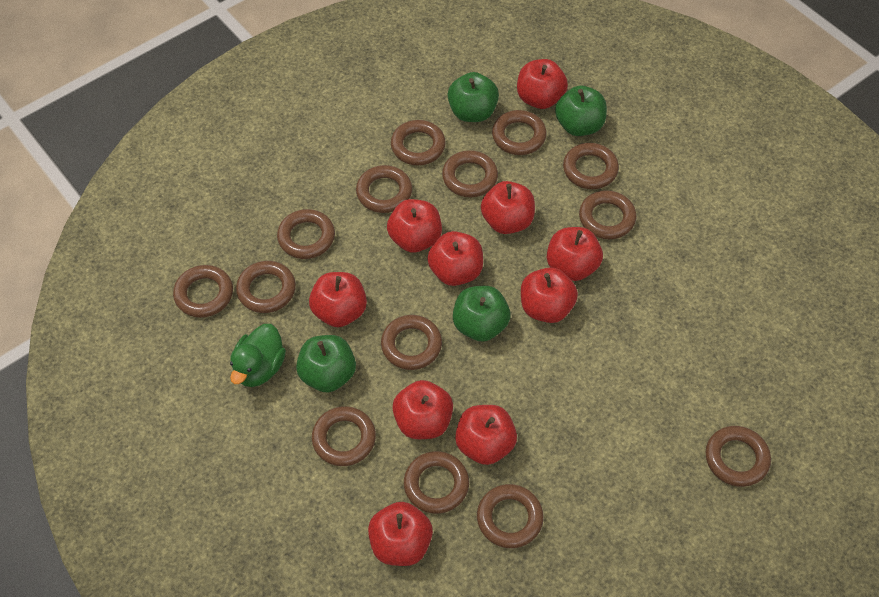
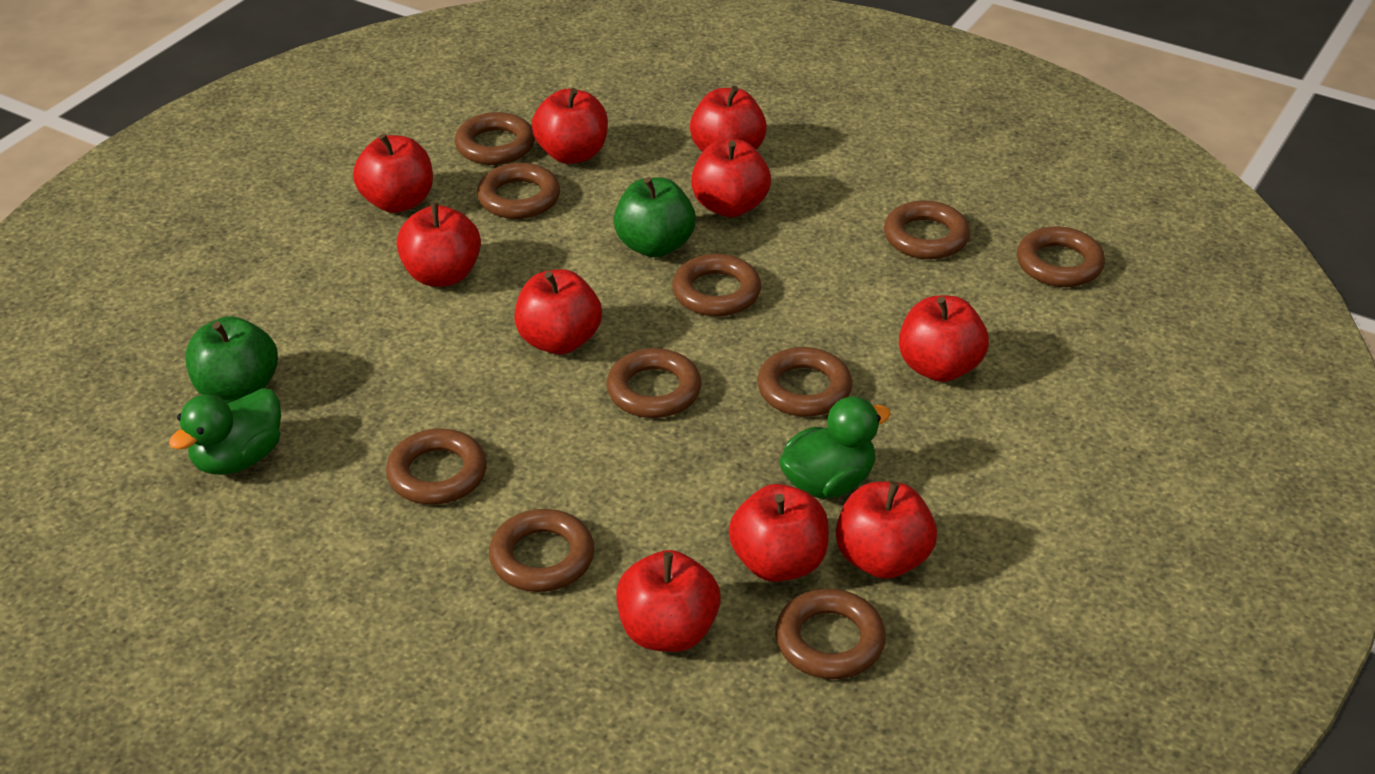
brown ring: [173,265,233,318] [236,261,296,313] [277,209,335,259] [312,406,376,466] [356,165,412,213] [381,315,442,370] [391,120,446,165] [404,451,469,514] [442,150,498,197] [477,484,544,548] [492,110,547,155] [563,143,619,189] [579,190,636,239] [705,426,771,487] = 14 -> [386,428,487,505] [455,112,535,165] [477,163,560,219] [489,509,594,592] [606,348,702,418] [672,254,761,317] [757,347,852,417] [775,589,886,679] [884,200,970,259] [1017,226,1105,287] = 10
green apple: [296,335,356,393] [448,72,499,122] [453,286,510,342] [555,86,607,136] = 4 -> [185,316,278,401] [614,177,696,258] = 2
green duck: [230,324,286,387] = 1 -> [169,388,281,475] [779,396,891,499] = 2

